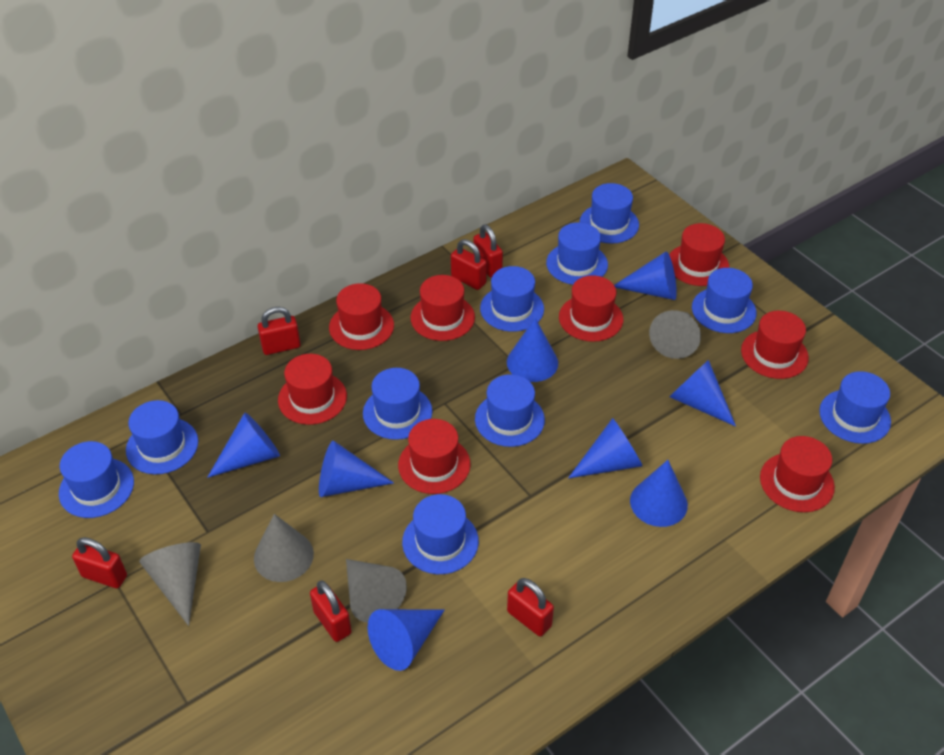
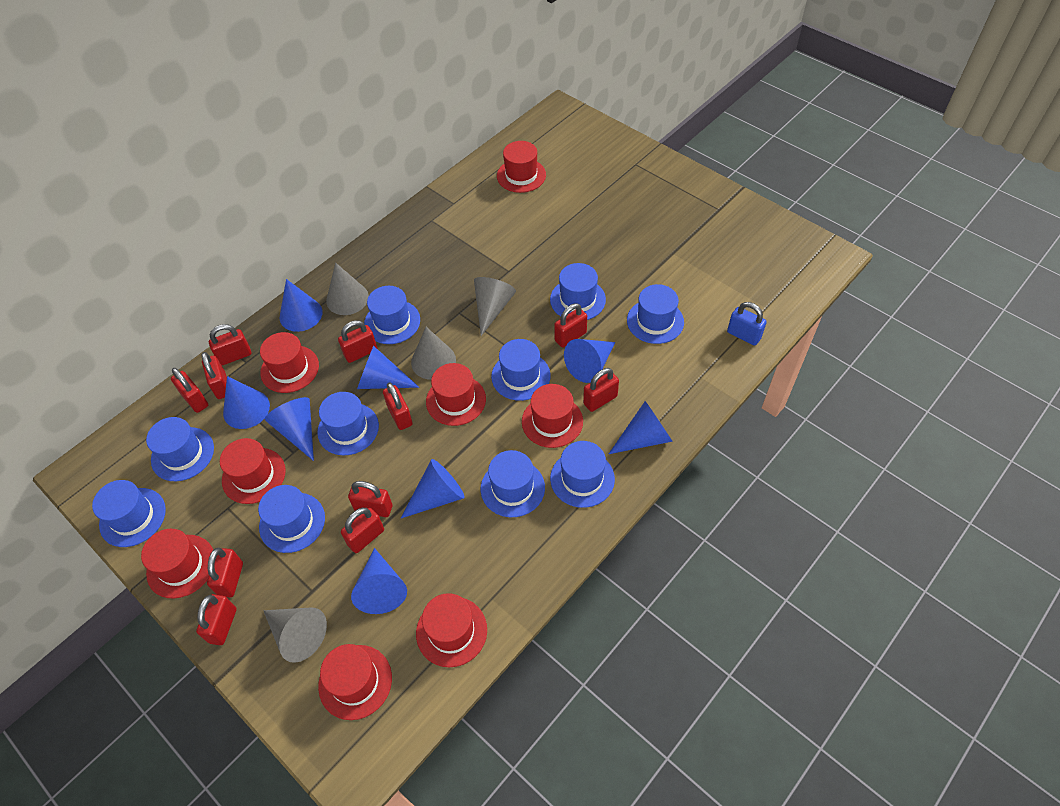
blue padlock: none = 0 -> [727,302,767,346] = 1
red padlock: [72,537,127,588] [258,307,301,355] [310,581,352,642] [451,239,487,290] [473,224,503,277] [507,578,554,637] = 6 -> [171,368,208,413] [196,594,237,645] [202,352,227,399] [207,548,243,598] [209,324,251,365] [338,320,377,363] [341,507,384,553] [348,481,393,517] [383,382,413,430] [554,303,587,348] [583,368,619,412] = 11

